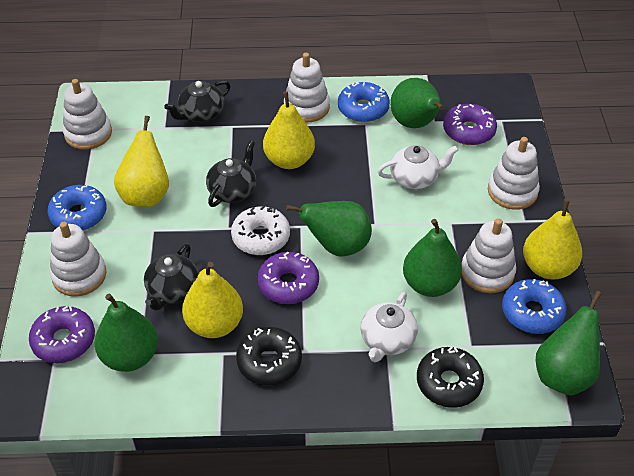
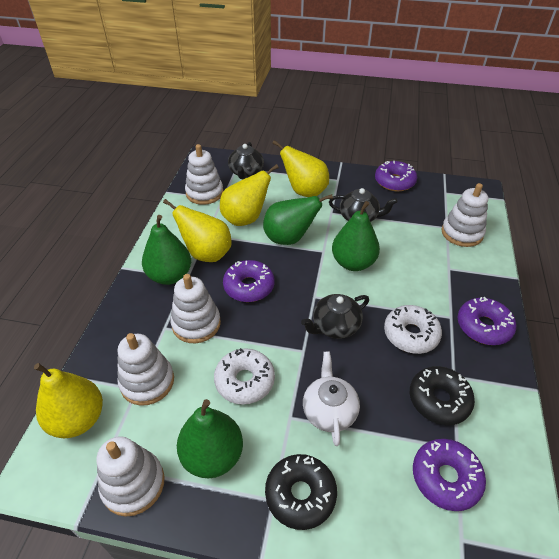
blue donut: [48,185,107,231] [338,81,390,122] [502,279,567,334] = 3 -> none = 0
green pear: [95,294,158,372] [286,201,372,256] [390,78,444,128] [403,219,462,297] [536,291,602,395] = 5 -> [142,215,191,285] [177,399,243,478] [263,194,333,245] [332,201,380,271] = 4
purple donut: [29,306,95,363] [258,252,319,304] [443,104,497,145] = 3 -> [223,260,274,302] [375,161,417,191] [413,439,486,511] [458,297,516,345] = 4
white donut: [231,206,290,255] = 1 -> [214,348,275,404] [384,305,442,354] = 2
white teapot: [361,292,418,362] [377,145,458,189] = 2 -> [303,351,360,446] = 1

